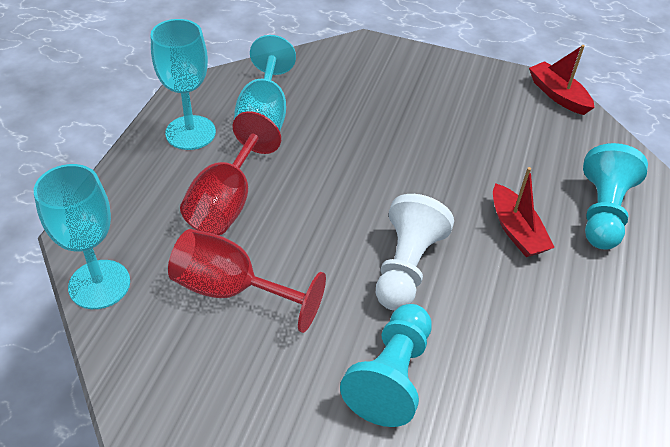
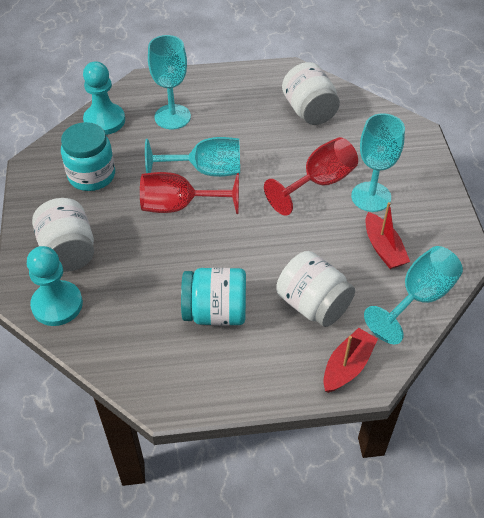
turquoise goblet: [34,164,130,309] [150,19,216,150] [234,35,296,131] = 3 -> [145,137,240,177] [148,35,191,129] [351,113,405,212] [364,246,463,344] = 4
turquoise jar: none = 0 -> [61,122,115,191] [181,268,246,326] = 2
white jar: none = 0 -> [32,198,94,272] [276,251,355,327] [282,62,340,125] = 3
white pawn: [376,194,454,310] = 1 -> none = 0

